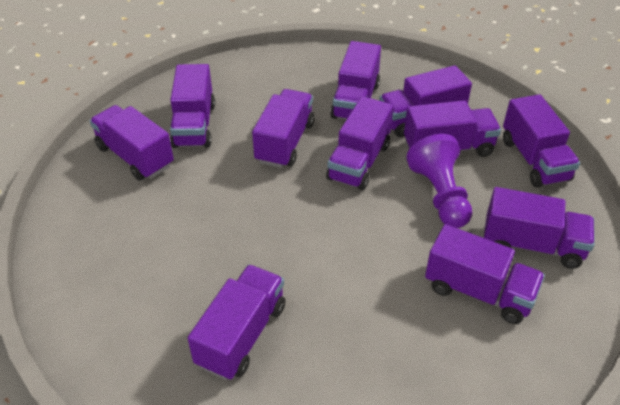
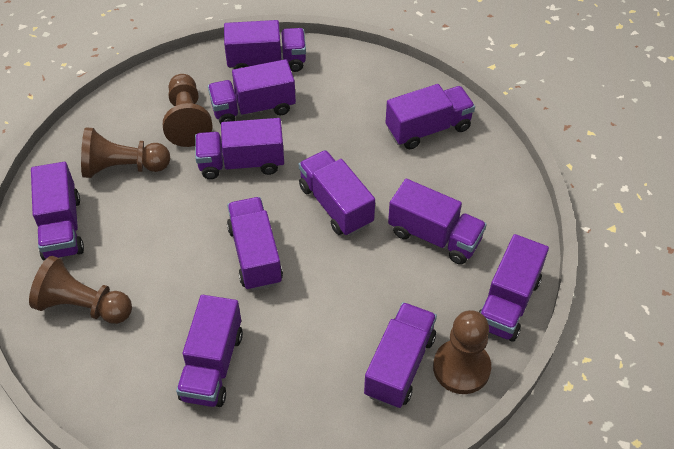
brown pawn: none = 0 -> [29,256,132,324] [81,127,170,178] [163,74,213,147] [433,310,491,394] = 4
purple pawn: [406,134,472,228] = 1 -> none = 0

